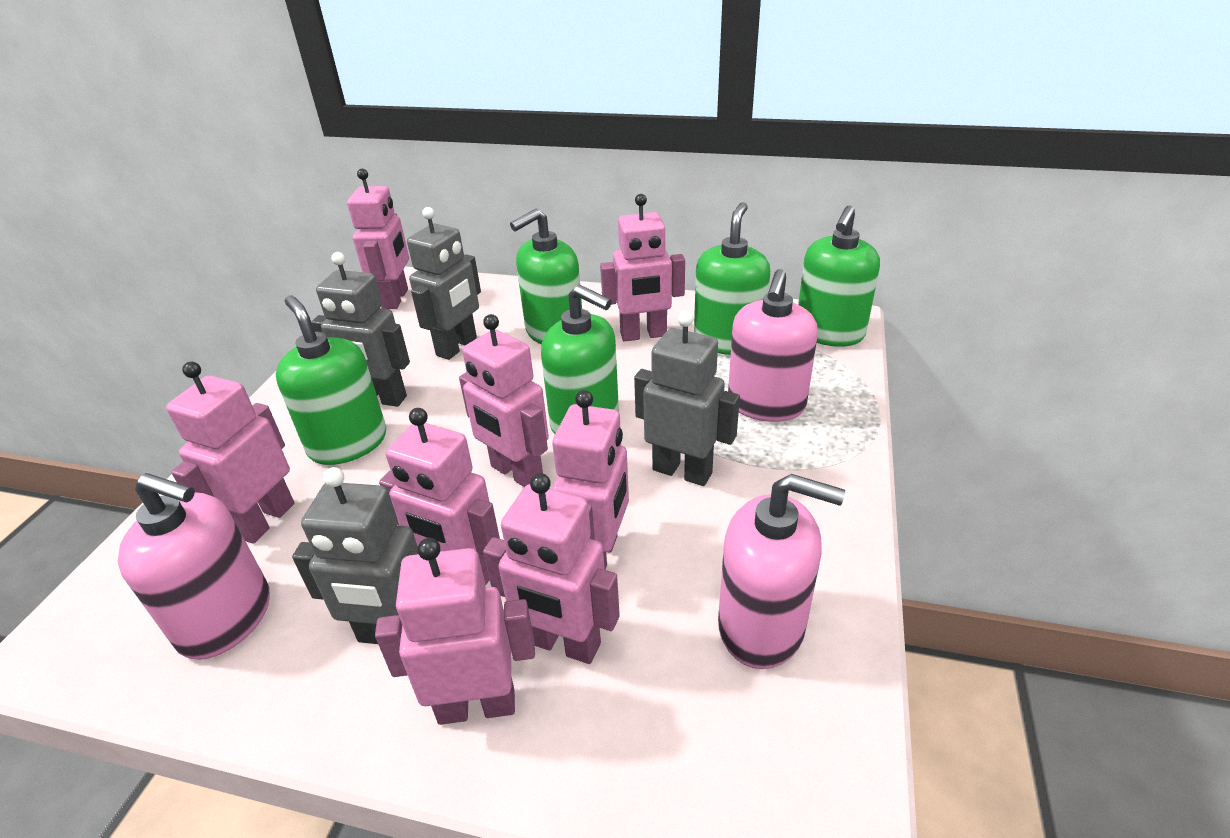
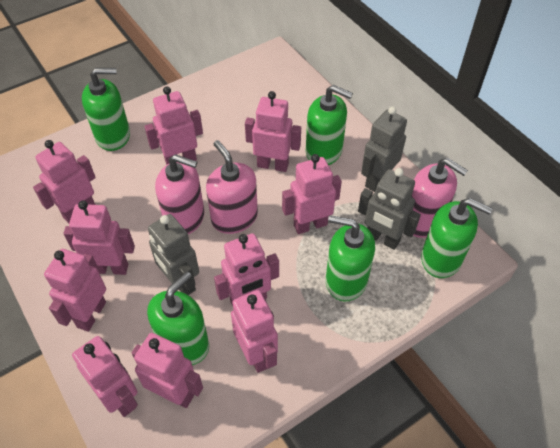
grey robot: [292,467,418,644] [311,252,410,407] [407,207,481,360] [634,311,740,486] = 4 -> [148,214,199,295] [358,168,421,250] [361,107,407,192] = 3
pink robot: [166,362,294,544] [347,169,409,309] [375,538,535,725] [379,408,500,584] [459,314,549,487] [483,473,620,664] [552,390,629,569] [600,194,685,342] = 8 -> [33,140,96,223] [44,249,106,332] [64,200,135,275] [72,336,138,417] [132,333,203,408] [144,86,203,165] [214,233,279,306] [231,290,278,373] [245,91,301,172] [282,154,342,234] = 10

